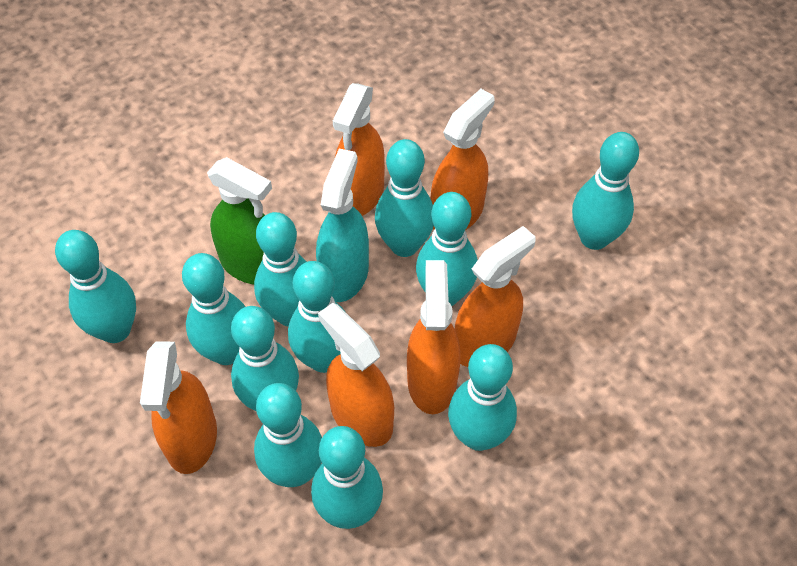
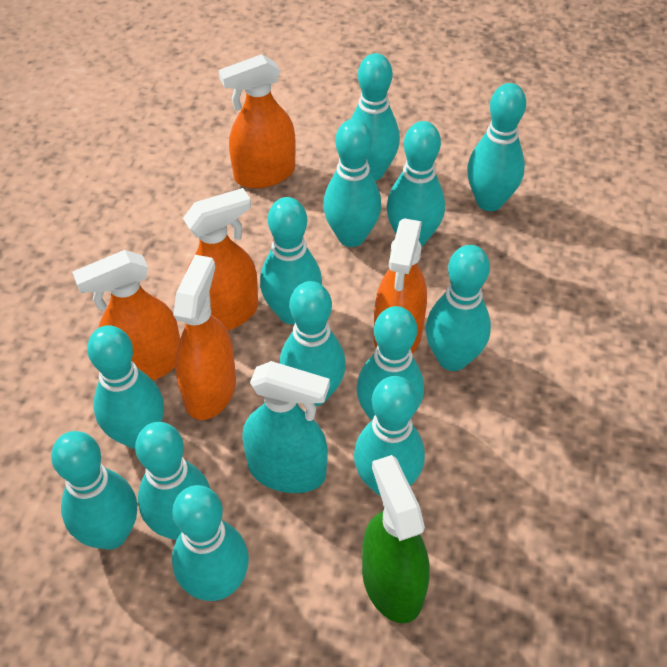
orange spray bottle: [140,341,217,474] [318,303,394,447] [333,83,385,216] [407,260,460,414] [431,89,495,230] [455,226,536,367] = 6 -> [72,250,180,381] [173,255,236,420] [183,188,258,331] [219,54,296,188] [374,218,427,354] = 5
turquoise bowling pin: [55,230,136,343] [182,253,245,365] [231,306,299,411] [254,212,307,326] [254,383,322,487] [288,261,344,373] [311,426,383,529] [375,139,434,257] [416,192,478,306] [448,344,517,451] [572,132,639,250] = 11 -> [51,431,137,550] [87,325,164,449] [135,422,211,540] [172,485,249,601] [260,197,322,325] [280,281,346,406] [323,119,381,247] [351,53,400,181] [354,376,425,496] [357,306,424,420] [387,121,445,247] [426,245,491,371] [467,83,526,211] = 13

